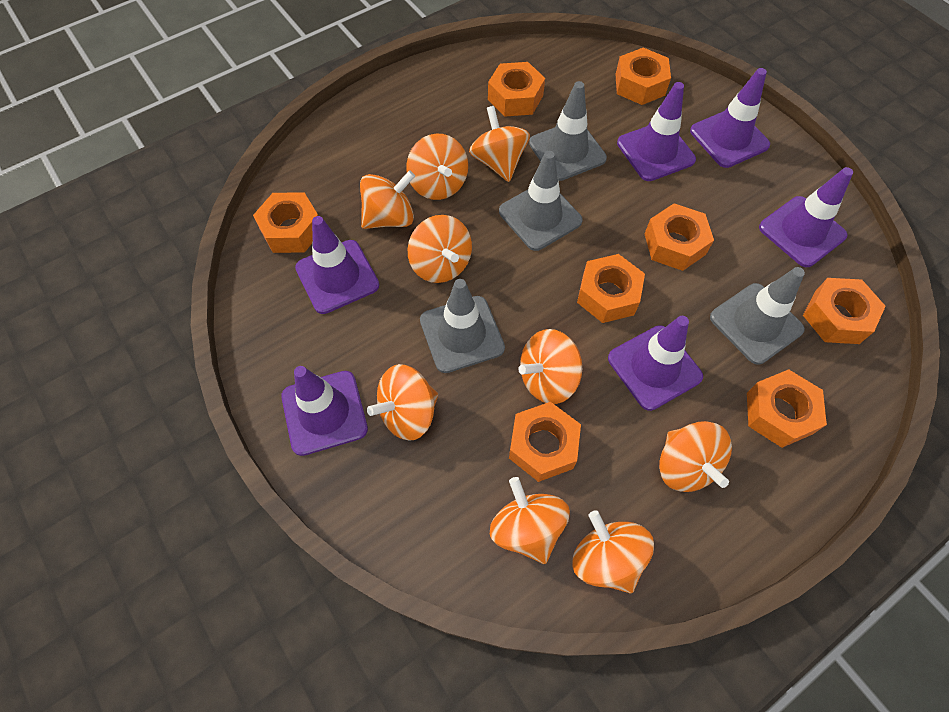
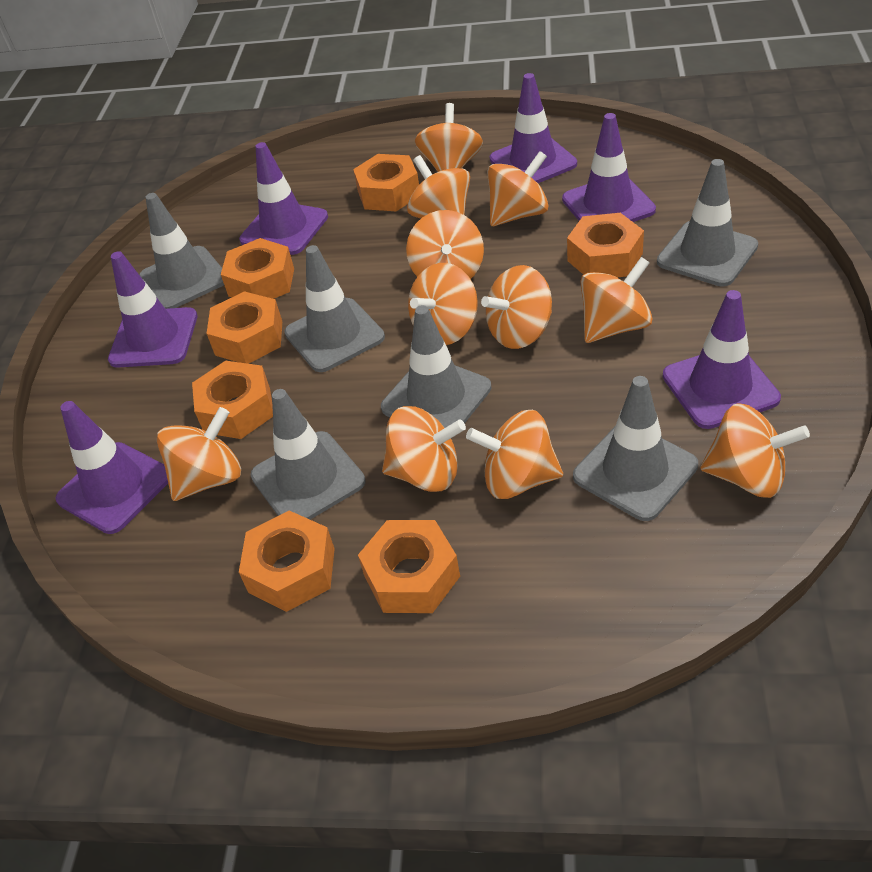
grey traffic cone: [420,279,505,373] [499,151,583,251] [529,81,607,181] [710,267,805,365] = 4 -> [139,193,224,309] [251,389,365,520] [284,245,385,372] [381,305,491,428] [573,376,698,521] [657,159,758,287] = 6
orange nut: [253,192,318,253] [488,62,545,117] [509,402,581,482] [577,254,645,323] [615,48,671,105] [645,203,714,271] [747,369,827,448] [803,278,886,344] = 8 -> [192,361,273,439] [206,291,282,364] [221,238,294,299] [239,511,335,612] [353,154,419,211] [358,520,460,613] [567,213,644,277] = 7
orange spinning top: [360,170,415,229] [367,364,438,441] [406,134,468,200] [408,215,472,283] [469,106,530,182] [490,477,570,564] [518,329,582,404] [572,510,654,593] [659,421,732,492] = 9 -> [157,407,241,501] [382,406,466,492] [406,210,484,279] [407,155,470,218] [408,263,478,345] [415,103,483,172] [466,410,563,499] [481,265,552,349] [487,151,549,226] [581,257,653,343] [700,403,810,498] = 11

